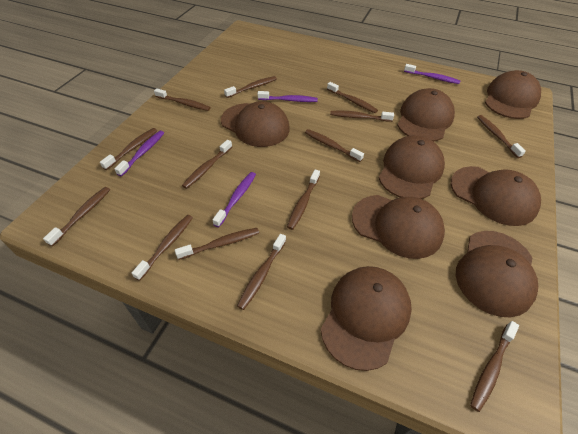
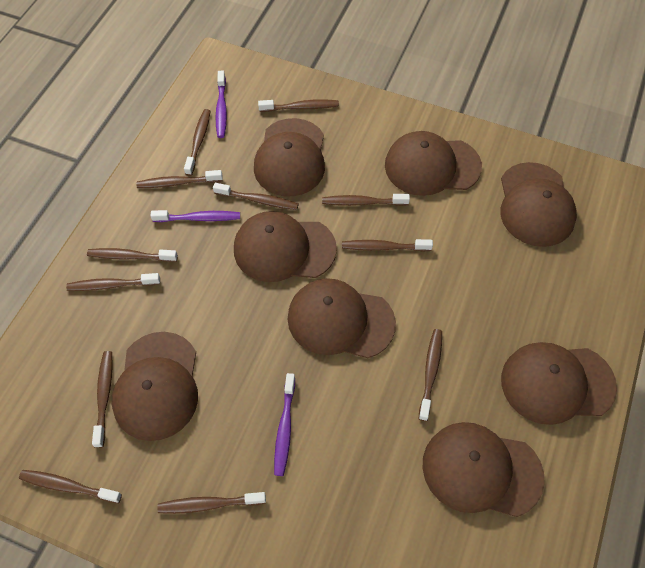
brown toothbrush: [43,187,110,246] [100,128,157,170] [132,215,193,281] [154,88,211,111] [175,228,259,260] [182,140,232,189] [224,76,277,98] [237,234,286,310] [287,170,320,230] [305,129,364,162] [327,82,378,113] [330,111,394,122] [470,321,519,412] [477,115,526,158] = 14 -> [19,470,122,503] [66,273,160,291] [87,248,178,262] [92,351,113,448] [136,170,223,188] [158,492,266,514] [184,109,211,176] [213,183,299,210] [258,99,339,112] [322,194,410,206] [342,239,433,251] [419,329,442,421] = 12
purple toothbrush: [114,131,164,176] [213,172,256,227] [258,91,318,102] [404,64,460,84] = 4 -> [150,210,240,222] [216,71,227,138] [274,373,295,476] = 3

